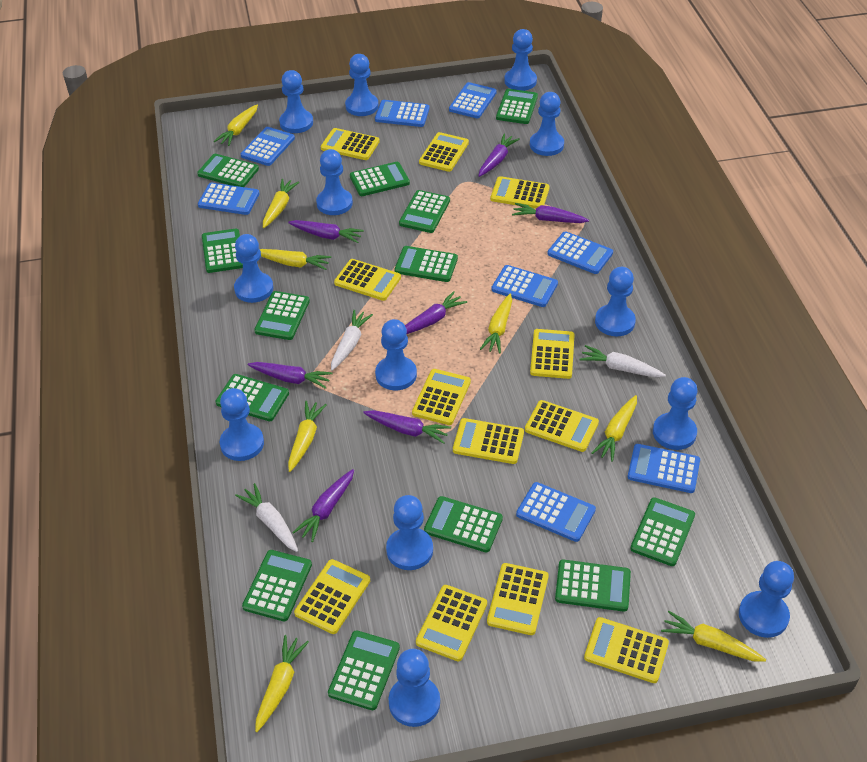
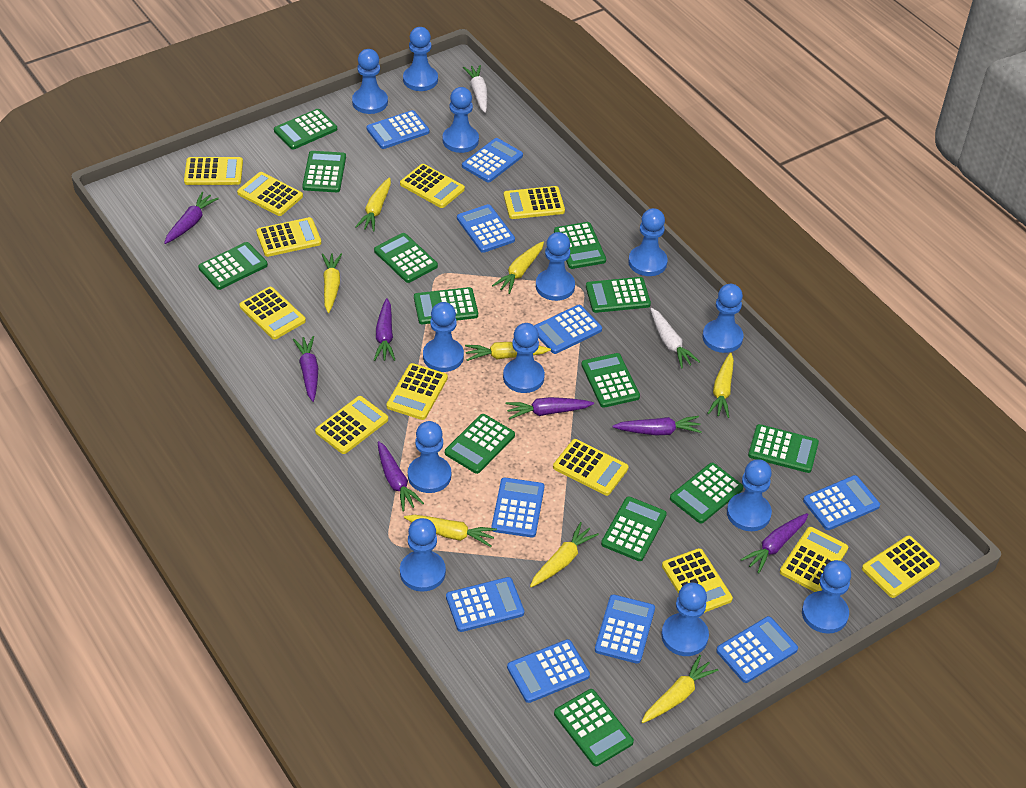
blue calculator: [198,183,260,215] [241,127,295,166] [375,100,430,127] [449,82,497,118] [491,265,558,307] [516,482,596,542] [547,231,613,274] [628,444,700,493] = 8 -> [367,110,429,149] [446,577,524,632] [457,204,515,253] [462,138,523,182] [491,478,544,538] [507,639,590,703] [534,305,602,354] [595,594,655,664] [716,616,798,683] [803,475,880,530] = 10
white carrot: [235,483,298,552] [331,310,373,371] [579,345,666,378] = 3 -> [463,65,488,113] [650,308,700,369] = 2

